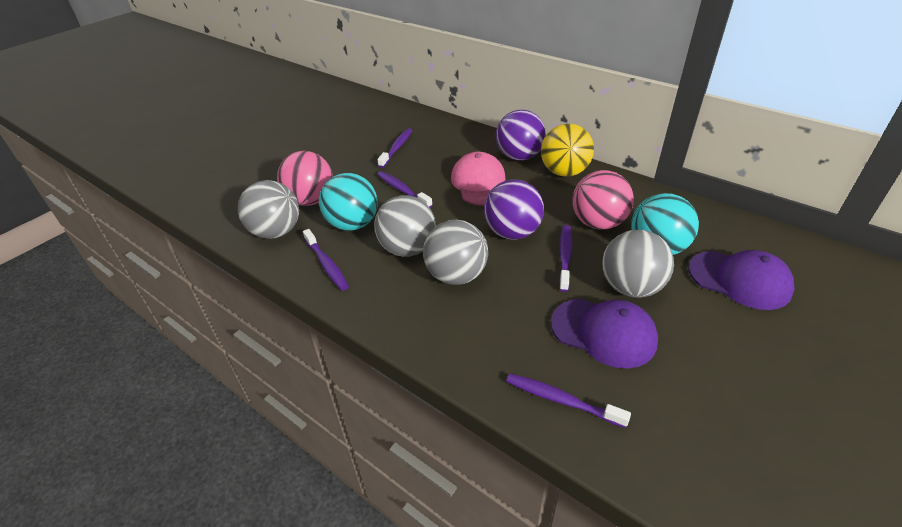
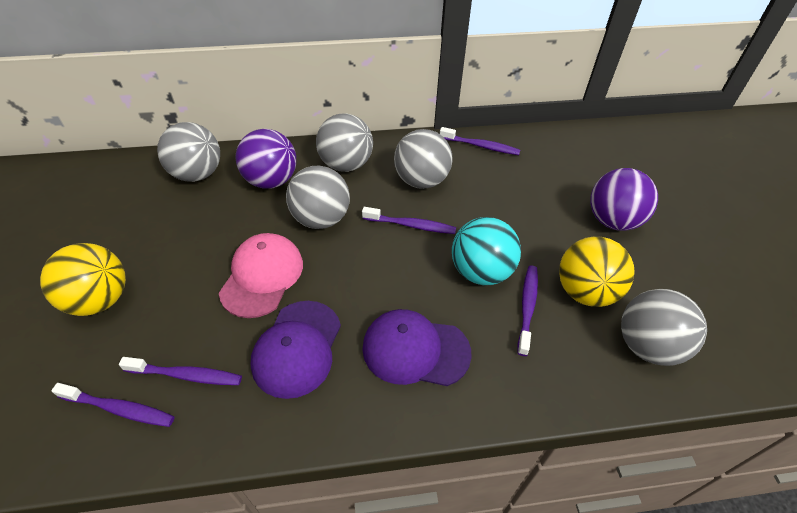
grey ball: [238,180,299,239] [374,195,436,257] [423,220,488,285] [602,230,674,298] = 4 -> [157,122,220,182] [286,166,350,229] [316,113,373,172] [394,129,453,189] [621,289,707,366] = 5
pink ball: [277,151,333,206] [572,170,634,230] = 2 -> none = 0
turquoise ball: [319,173,377,231] [631,193,699,255] = 2 -> [452,217,521,285] = 1
yellow ball: [541,124,594,177] = 1 -> [40,243,126,316] [559,236,635,307] = 2

